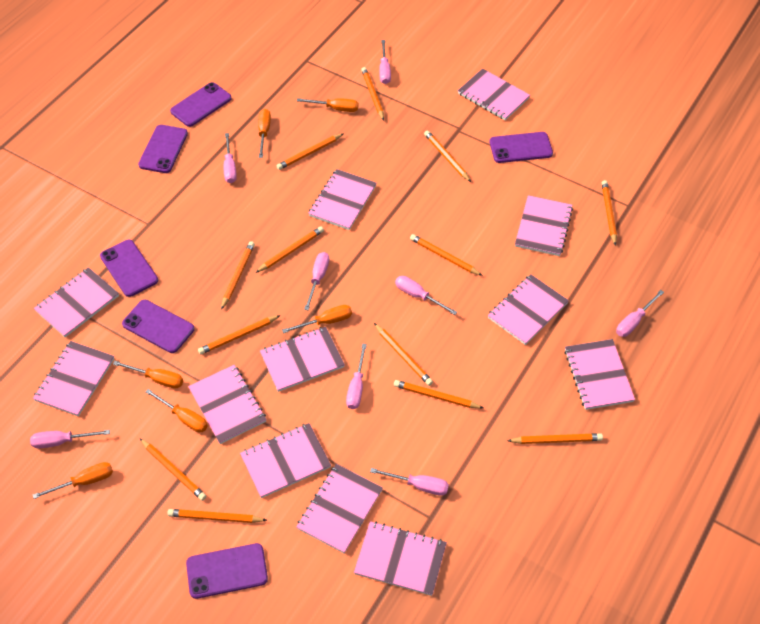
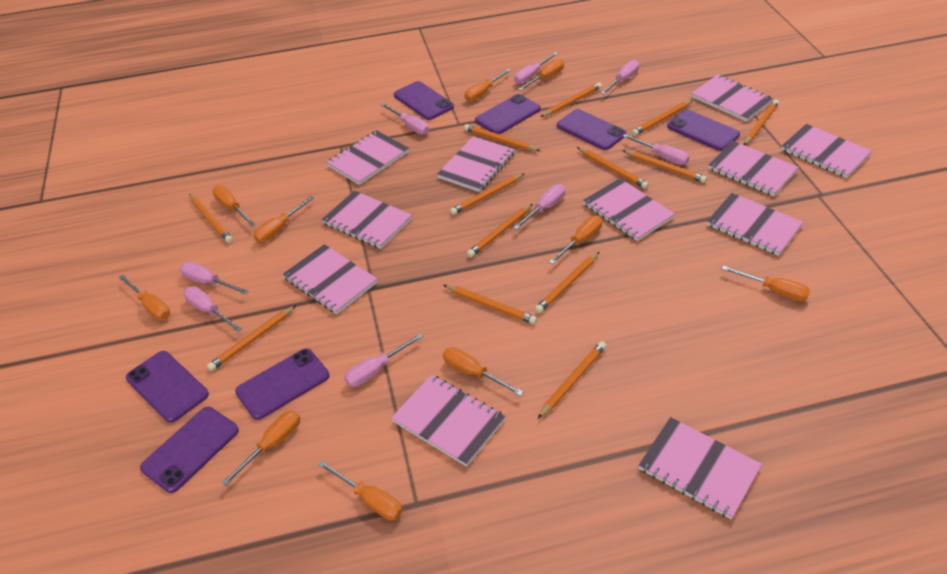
orange screwdriver: [33,462,113,499] [113,361,183,389] [145,389,208,433] [258,109,271,158] [282,305,352,333] [297,98,359,112] = 6 -> [119,275,170,320] [212,186,256,226] [221,410,300,486] [253,196,314,243] [318,461,403,520] [443,347,523,396] [465,69,511,102] [518,59,564,91] [549,216,602,264] [722,266,810,301] = 10
pink notebook: [33,341,114,416] [34,267,119,337] [188,365,267,444] [240,423,331,498] [260,327,345,392] [296,464,383,553] [308,169,376,230] [354,521,447,596] [458,68,530,120] [488,274,569,345] [515,195,573,256] [564,339,635,410] = 12 -> [283,244,378,314] [321,190,412,249] [326,130,409,185] [391,375,506,467] [437,136,515,192] [583,178,675,241] [638,417,762,519] [691,75,773,122] [707,193,803,256] [708,141,799,196] [781,124,872,178] = 11
purple phone: [100,240,158,297] [122,300,195,353] [138,125,188,173] [170,82,232,127] [186,543,268,599] [490,132,553,163] = 6 -> [126,351,209,423] [140,407,239,493] [235,349,329,420] [394,81,454,120] [475,94,541,134] [557,109,626,150] [667,110,740,151] = 7

